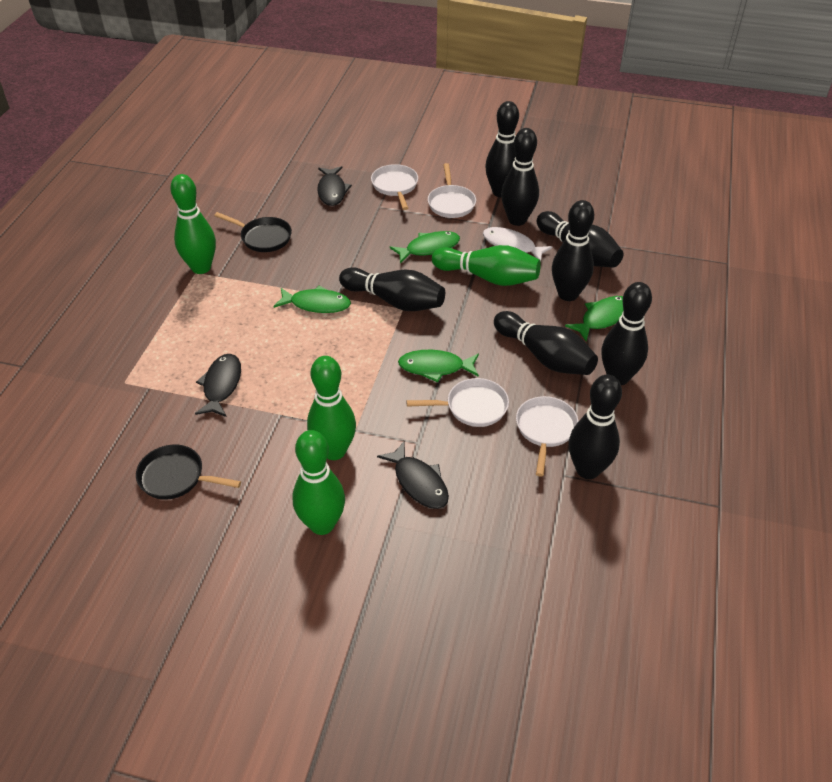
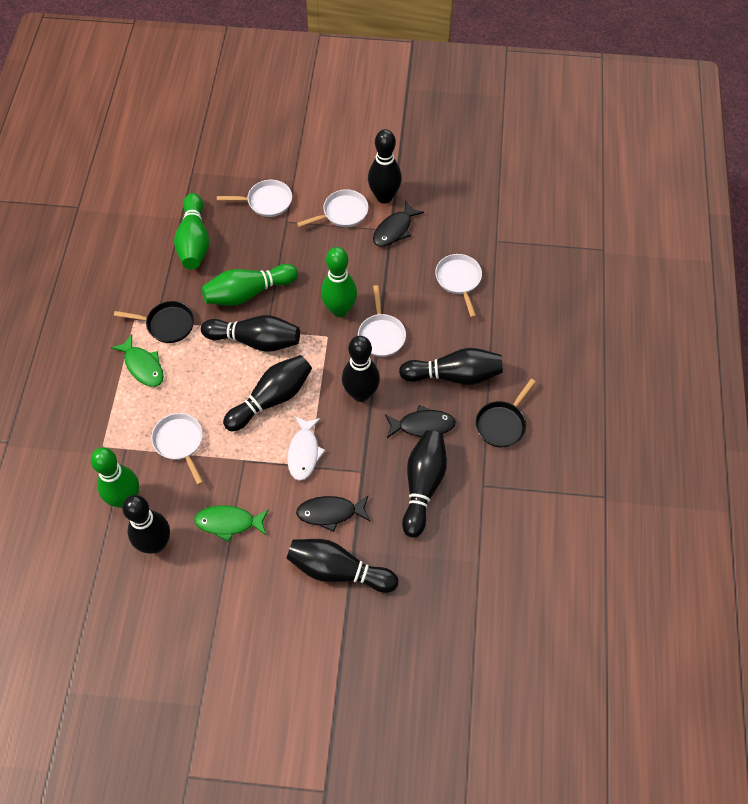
green fish: [274,286,351,313] [390,231,460,264] [398,350,479,382] [565,296,623,342] = 4 -> [111,334,164,387] [194,505,269,542] = 2
white pan: [371,164,418,210] [406,378,509,427] [428,163,476,218] [516,396,578,476] = 4 -> [151,413,203,485] [217,180,292,217] [297,189,368,227] [358,285,406,357] [435,254,482,318] = 5

